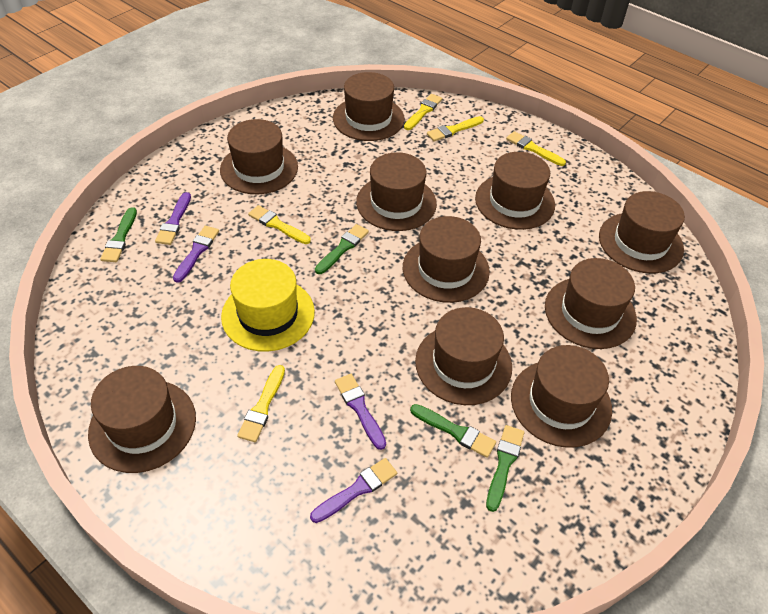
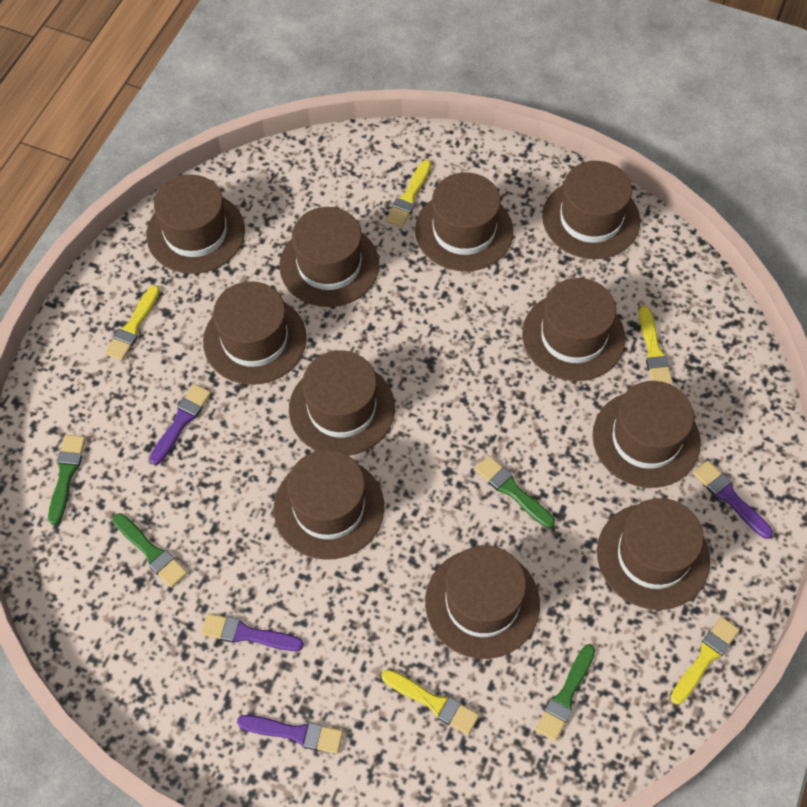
brown hat: [88,366,196,473] [220,119,298,194] [333,72,405,141] [356,152,437,231] [403,216,490,303] [415,307,512,405] [475,152,555,230] [511,345,612,448] [545,258,637,349] [599,191,685,274] = 10 -> [146,175,245,274] [203,281,307,385] [274,450,384,560] [279,207,379,307] [289,350,395,456] [415,172,513,271] [425,545,540,659] [522,278,625,381] [542,161,640,259] [592,381,701,488] [597,498,710,610] = 11
yellow hat: [221,259,315,352] = 1 -> none = 0

